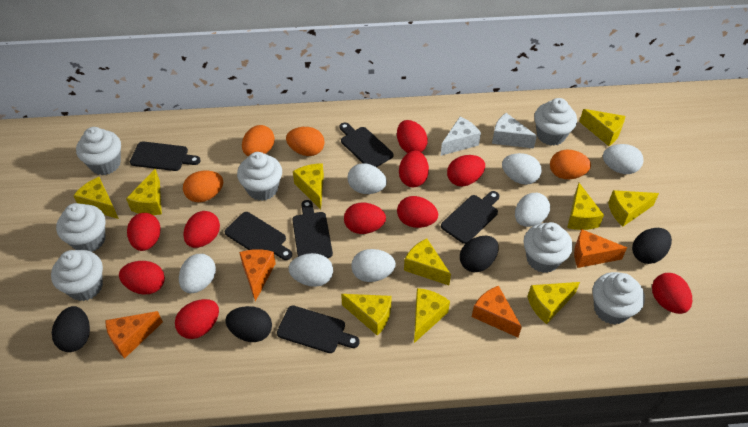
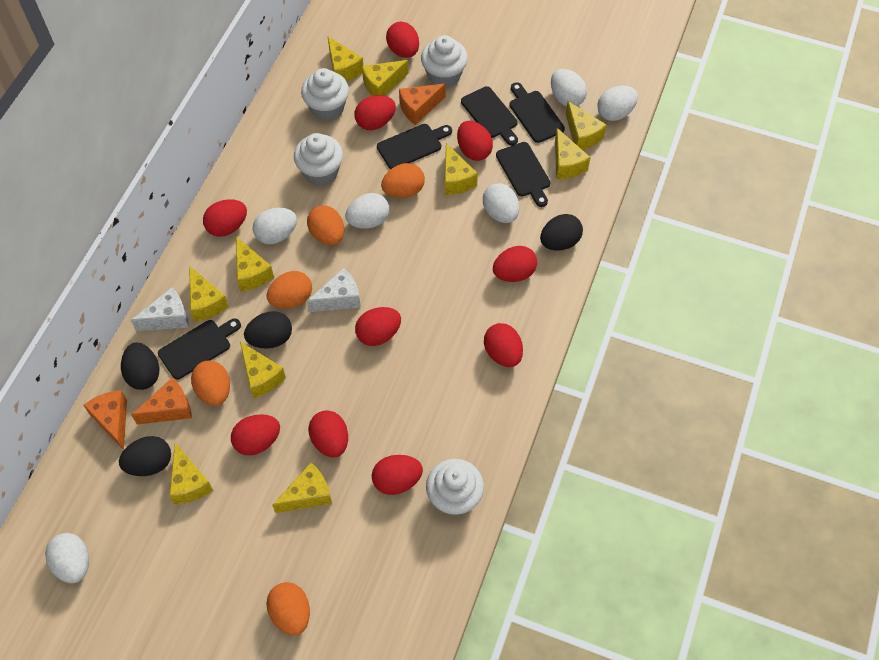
black cutting board: [130,141,201,171] [225,212,292,260] [277,305,360,353] [292,200,333,258] [339,123,394,167] [441,191,499,244] = 6 -> [158,318,241,380] [377,124,452,169] [461,86,518,146] [496,142,550,207] [509,82,565,143] = 5
orange cheese: [105,311,163,359] [239,249,276,302] [472,286,522,337] [574,229,627,268] = 4 -> [83,390,127,450] [131,377,192,424] [399,83,446,125] = 3
orange egg: [183,171,223,202] [242,125,275,156] [286,127,325,156] [550,150,591,179] = 4 -> [191,361,230,406] [266,582,310,635] [267,271,312,309] [307,205,344,245] [381,163,425,198] = 5
white cupcake: [51,250,103,301] [56,203,105,252] [76,127,121,175] [237,152,282,201] [523,222,573,273] [534,98,577,146] [593,272,645,324] = 7 -> [294,133,343,186] [301,68,349,121] [421,35,468,88] [426,459,484,516] = 4
white egg: [179,254,216,293] [289,253,333,287] [348,163,387,194] [351,249,396,282] [502,153,542,185] [515,193,550,227] [603,144,644,174] = 7 -> [45,533,89,583] [253,208,297,244] [345,193,389,229] [483,183,519,223] [551,69,587,106] [597,86,638,121] = 6

